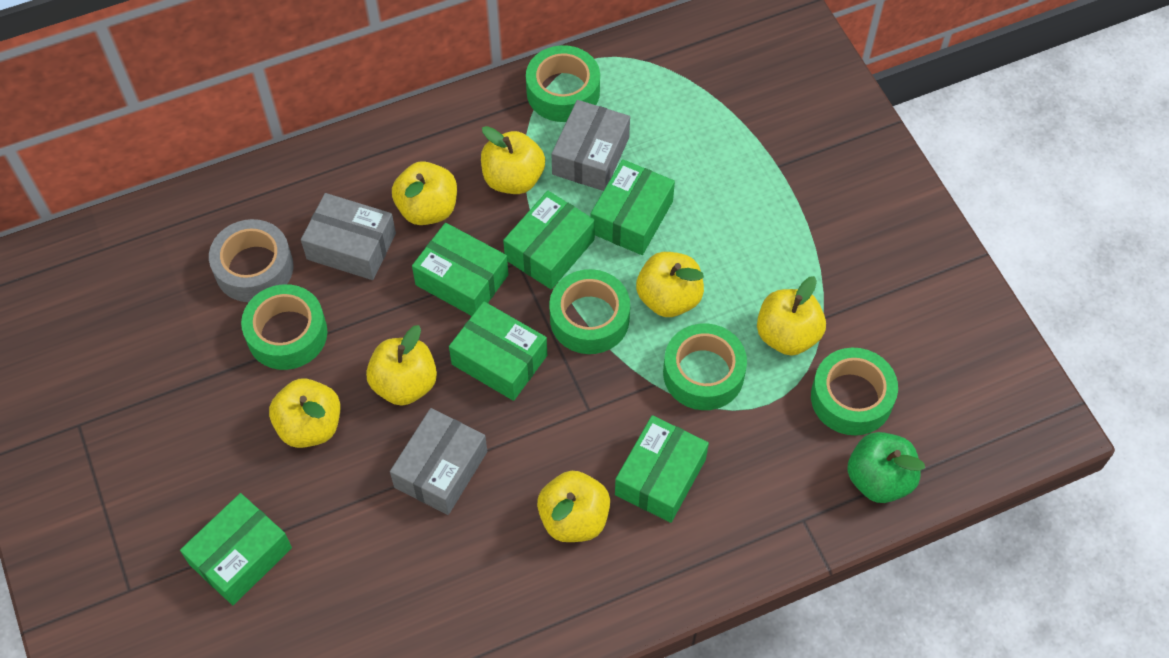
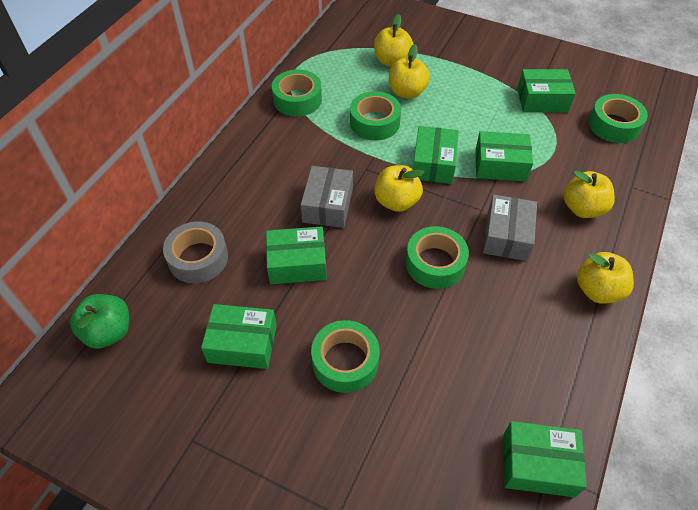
grey box: [301,193,396,280] [390,408,487,515] [551,100,630,191] = 3 -> [301,166,353,228] [483,194,537,261] = 2
yellow apple: [269,378,340,448] [366,325,437,406] [392,161,457,225] [481,126,545,194] [537,471,610,542] [636,252,704,317] [757,276,826,356] = 7 -> [374,14,413,67] [375,165,425,212] [389,44,430,99] [564,170,615,218] [577,252,634,303] = 5

